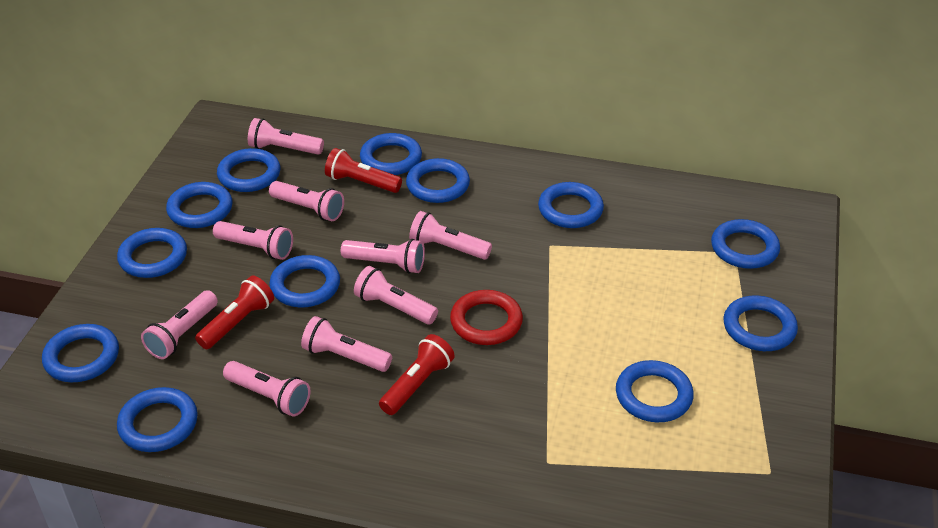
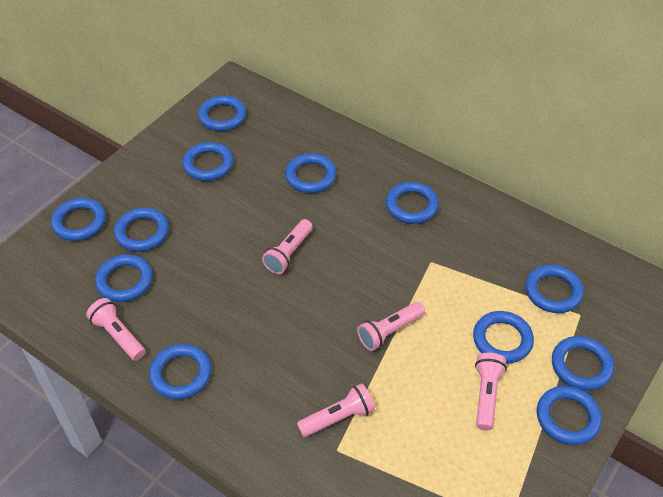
pink flashlight: [141,290,218,359] [213,221,293,260] [223,361,311,417] [248,118,324,155] [269,181,344,221] [301,316,392,372] [341,239,425,274] [354,266,438,324] [409,211,492,260] = 9 -> [86,298,145,361] [262,219,313,274] [297,383,375,437] [357,302,425,351] [475,353,507,431] = 5
red flashlight: [195,275,274,349] [325,148,402,193] [379,334,455,415] = 3 -> none = 0
red ring: [450,290,523,345] = 1 -> none = 0

